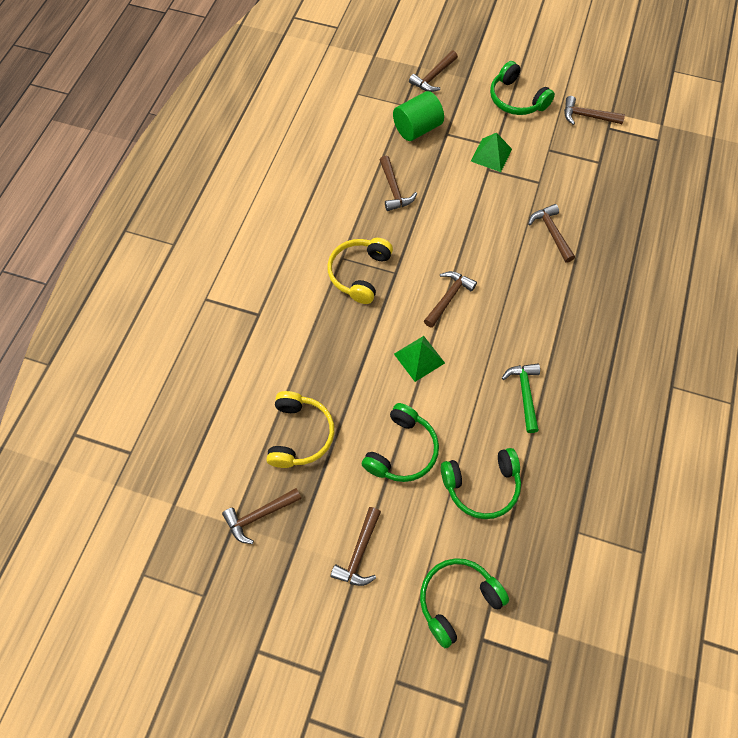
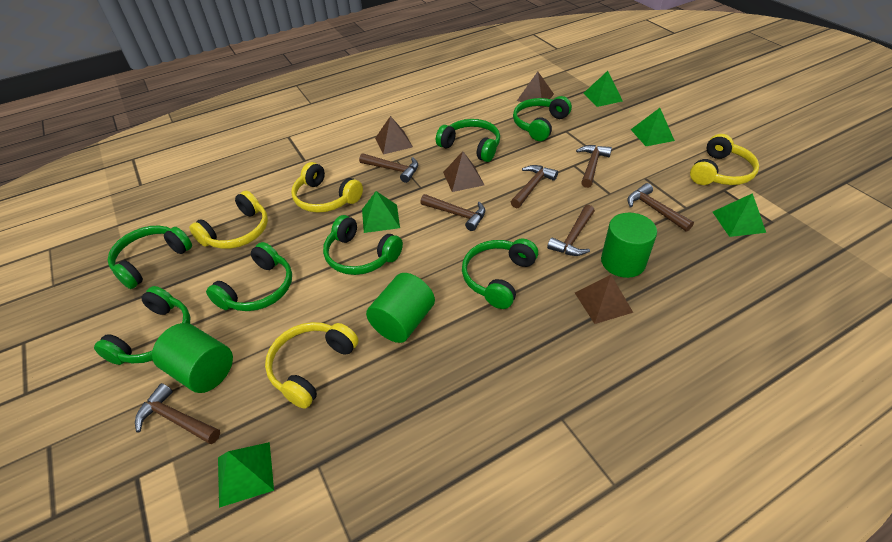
brown pyramid: none = 0 -> [375,116,413,154] [443,151,484,192] [517,72,554,107] [575,275,633,324] = 4
green cylinder: [393,91,444,141] = 1 -> [152,323,233,393] [366,273,435,343] [601,213,657,278] = 3
green hammer: [502,364,540,433] = 1 -> none = 0
green headphones: [361,403,439,482] [420,558,509,648] [441,448,521,519] [490,61,555,115] = 4 -> [94,286,190,365] [108,225,192,289] [206,242,292,311] [323,215,403,275] [436,119,500,162] [462,239,538,309] [513,96,572,141] = 7
green pyramid: [394,336,445,382] [471,133,512,172] = 2 -> [218,442,274,508] [362,191,400,233] [584,71,623,107] [631,108,675,146] [713,193,766,237] = 5
yellow headphones: [266,391,335,468] [327,238,393,304] = 2 -> [189,191,268,249] [265,322,359,409] [291,162,363,213] [690,134,759,185] = 4

